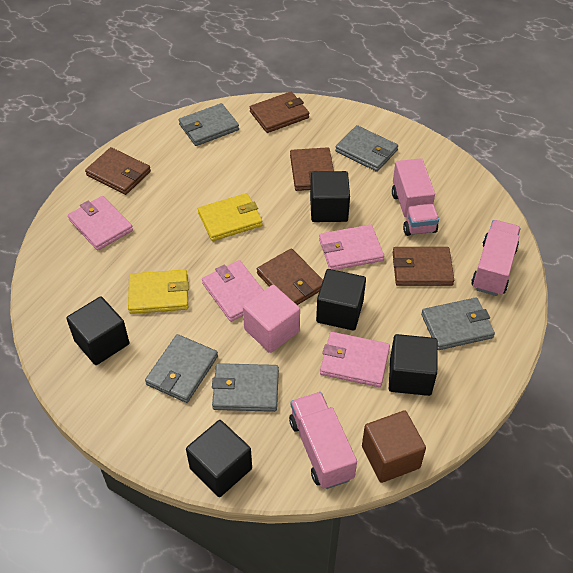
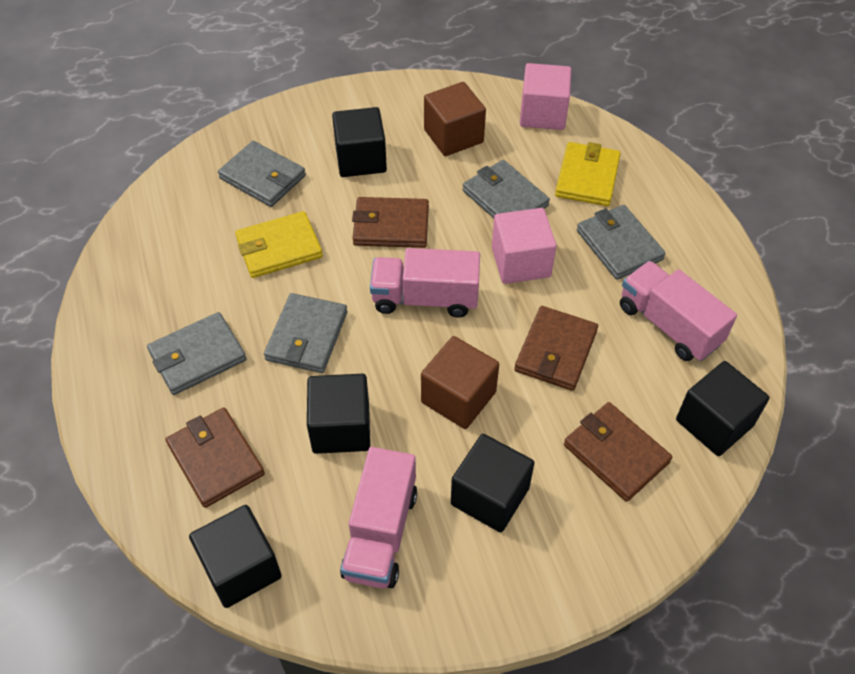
brown cube: [362,410,426,483] = 1 -> [421,336,499,429] [424,82,486,156] = 2
brown wallet: [85,147,151,195] [250,92,309,133] [257,248,323,305] [290,147,334,191] [393,247,454,286] = 5 -> [166,408,265,508] [352,197,429,248] [514,306,598,391] [564,402,672,502] = 4
pink cube: [243,285,300,353] = 1 -> [492,208,556,284] [520,63,571,130] = 2
pink wallet: [68,196,133,251] [202,260,264,322] [319,224,384,270] [320,332,390,387] = 4 -> none = 0

